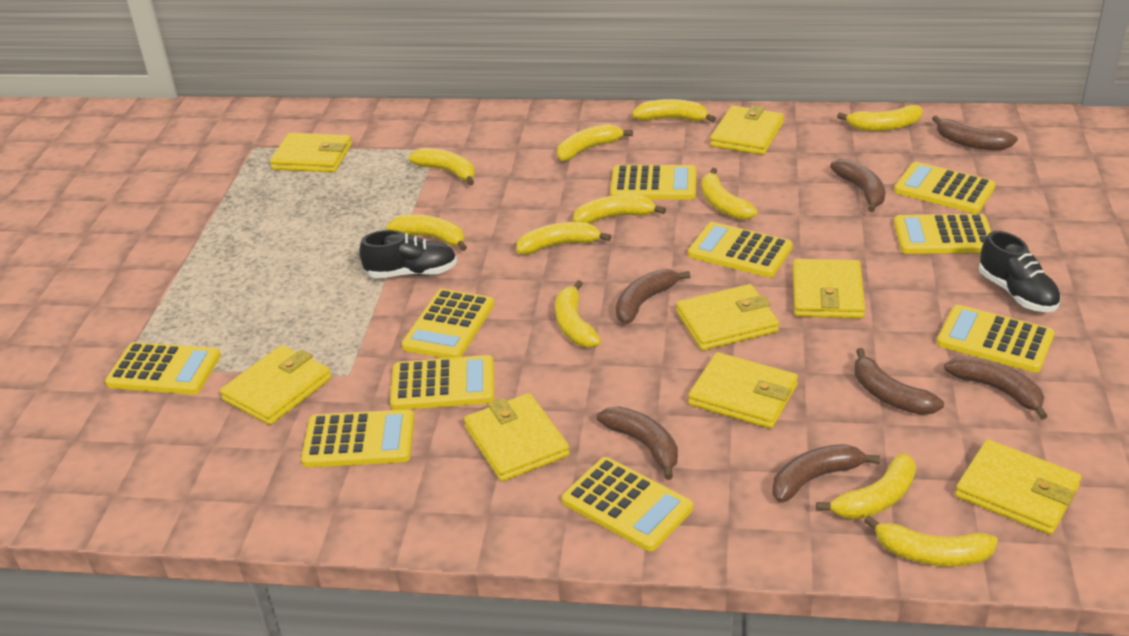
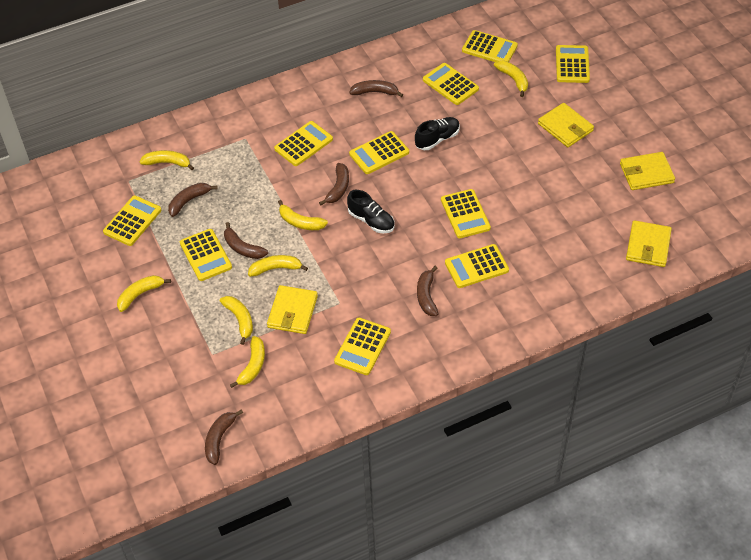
brown banana: [597,406,678,480] [616,269,690,324] [772,444,880,503] [830,159,885,212] [854,348,944,415] [932,115,1018,150] [944,356,1048,420] = 7 -> [168,183,218,217] [205,410,243,465] [224,222,268,259] [319,163,349,206] [349,80,403,97] [417,266,438,316] = 6
yellow banana: [387,214,467,251] [409,148,475,185] [516,222,611,254] [555,280,601,348] [557,124,633,161] [573,195,666,224] [632,99,716,122] [701,168,758,220] [816,452,916,519] [837,105,923,131] [864,515,998,566] = 11 -> [117,275,171,312] [139,150,194,170] [220,296,253,345] [230,336,265,388] [248,255,308,277] [278,200,328,230] [494,61,528,97] = 7
yellow wallet: [220,345,331,425] [270,133,352,172] [464,393,570,481] [676,284,779,350] [688,352,798,429] [710,105,784,155] [793,259,865,318] [955,439,1081,535] = 8 -> [267,285,318,334] [538,103,594,147] [620,152,675,190] [626,220,672,267] = 4

